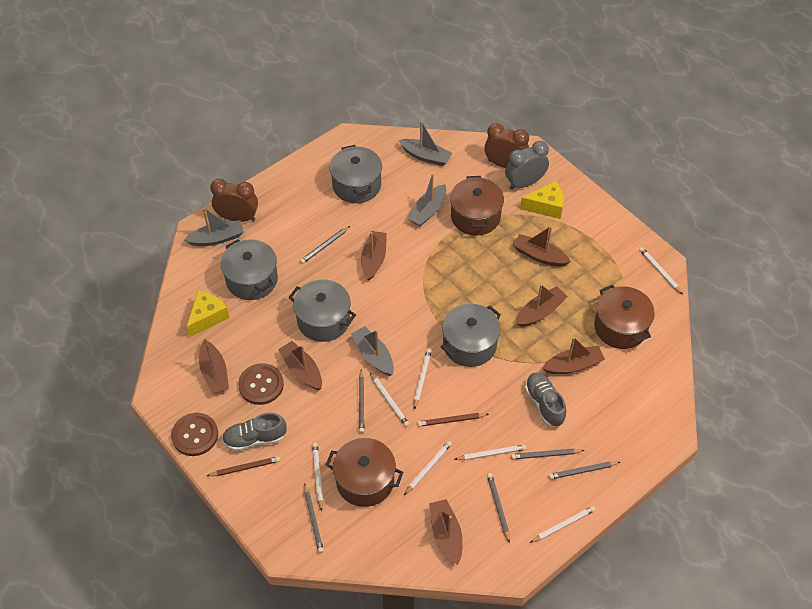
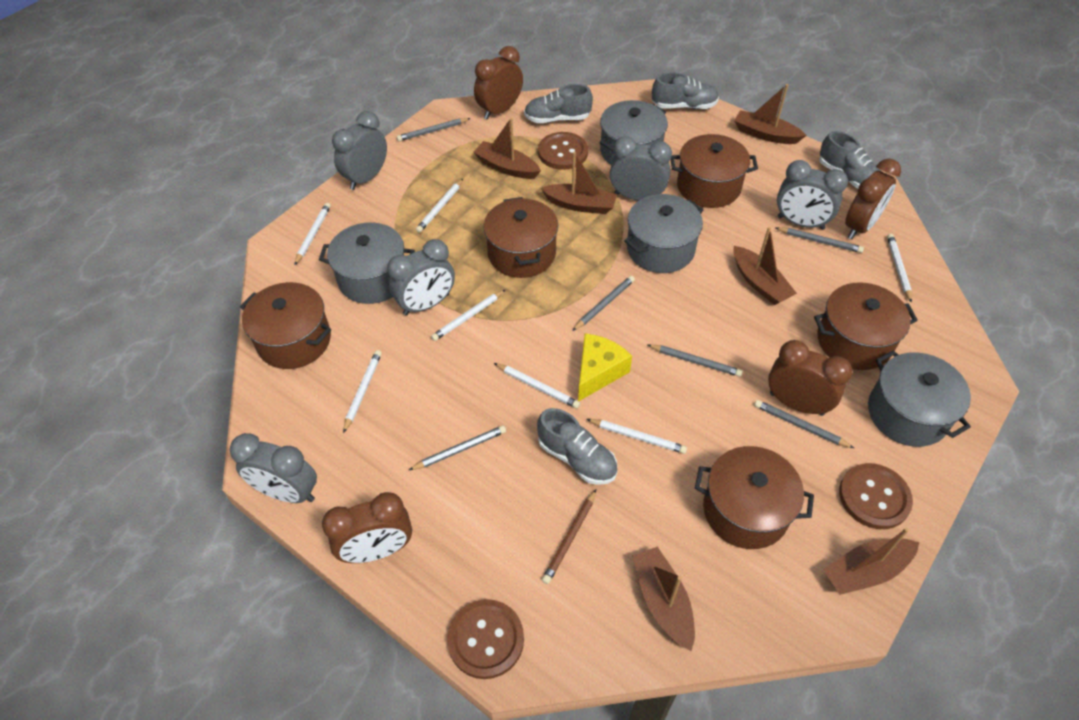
brown boat: [199,337,229,394] [278,341,322,390] [361,231,387,281] [429,499,463,565] [513,226,571,266] [517,284,568,327] [542,337,605,374] = 7 -> [473,118,541,179] [541,152,617,214] [632,546,695,651] [733,227,797,305] [734,84,807,144] [823,528,919,595] = 6
brown button: [171,413,218,456] [238,363,284,405] = 2 -> [447,599,524,679] [538,132,588,170] [839,463,913,529] = 3
brown clock: [210,179,258,222] [484,123,529,168] = 2 -> [322,492,412,563] [474,46,523,120] [768,340,853,416] [845,159,901,239] = 4
brown pencil: [207,456,280,476] [417,413,489,427] = 2 -> [542,489,596,584] = 1
brown pot: [326,438,403,507] [450,176,504,236] [594,285,655,349] = 3 -> [240,282,331,369] [483,197,558,278] [671,134,758,208] [695,446,814,549] [814,282,918,370] = 5
grey boat: [184,208,244,246] [351,326,394,376] [399,121,452,166] [407,174,447,226] = 4 -> none = 0
grey clock: [505,141,549,190] = 1 -> [230,433,317,503] [332,111,387,190] [387,239,455,315] [610,136,672,201] [777,160,848,230] = 5
grey shoe: [222,413,287,451] [525,372,566,427] = 2 -> [524,84,593,123] [537,408,617,485] [652,72,719,109] [819,131,881,189] = 4
yellow cheese: [186,290,229,337] [520,181,564,219] = 2 -> [578,333,632,401] = 1

